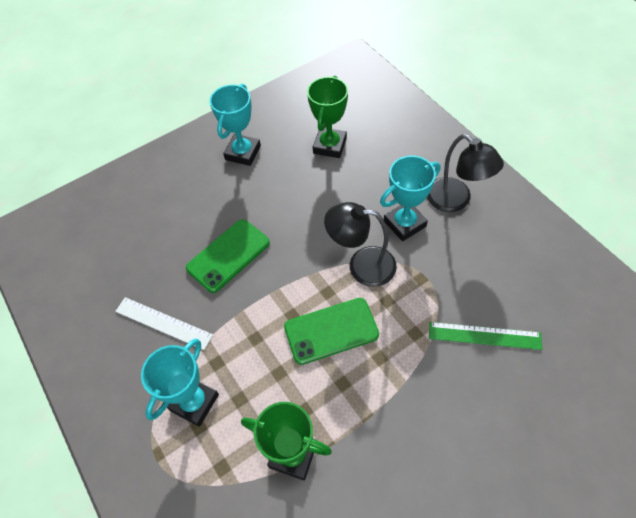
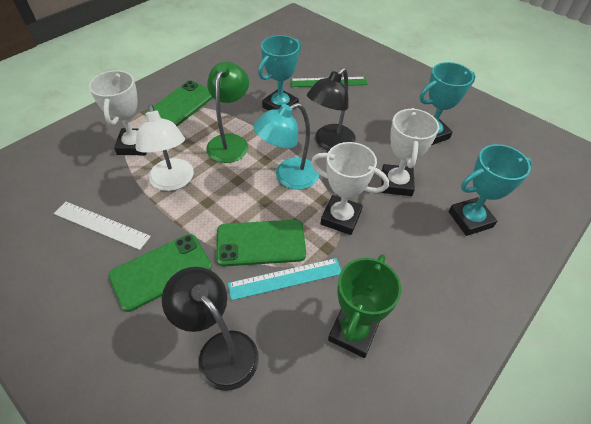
green lamp: none = 0 -> [206,62,249,163] = 1
green phone: [186,219,270,293] [284,298,379,365] = 2 -> [108,234,212,312] [146,81,213,126] [216,220,306,267] = 3
green trophy: [241,402,332,481] [307,76,348,158] = 2 -> [328,254,401,358] = 1
turquoise lamp: none = 0 -> [253,103,319,190] = 1
turquoise ruler: none = 0 -> [228,258,341,300] = 1
white lamp: none = 0 -> [135,104,194,191] = 1
white trophy: none = 0 -> [89,70,147,155] [311,142,389,235] [381,108,439,196] = 3

